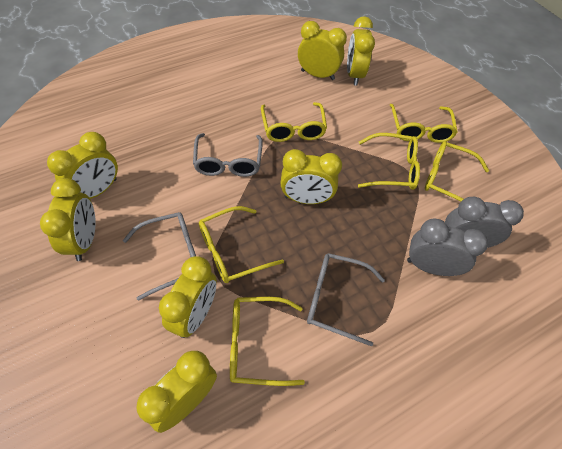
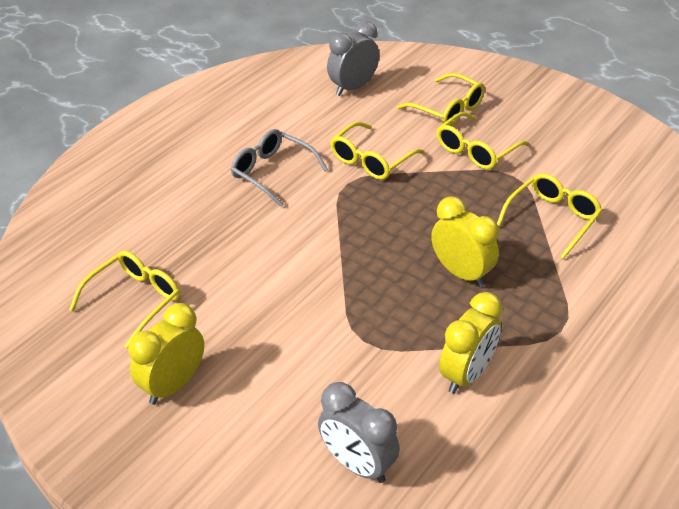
grey glasses: [123,212,196,301] [193,133,263,177] [307,253,385,346] = 3 -> [231,129,328,207] = 1
yellow clock: [40,178,96,261] [47,132,118,199] [136,351,217,433] [159,256,217,338] [281,149,342,204] [298,21,347,80] [347,16,375,86] = 7 -> [128,303,204,405] [431,196,499,287] [439,292,503,394] = 3
yellow glasses: [199,206,284,283] [230,297,305,386] [261,102,327,142] [358,133,420,190] [390,104,458,143] [425,141,489,202] = 6 -> [69,250,180,348] [330,122,425,180] [397,73,485,126] [437,112,529,170] [497,173,603,259] = 5

